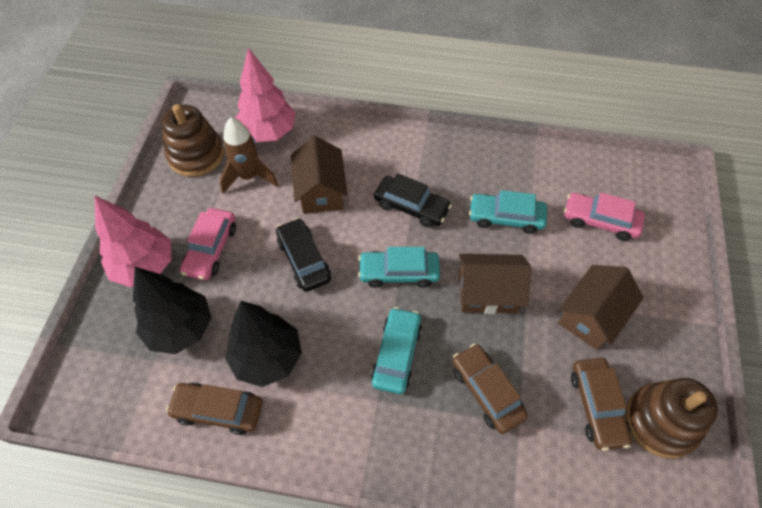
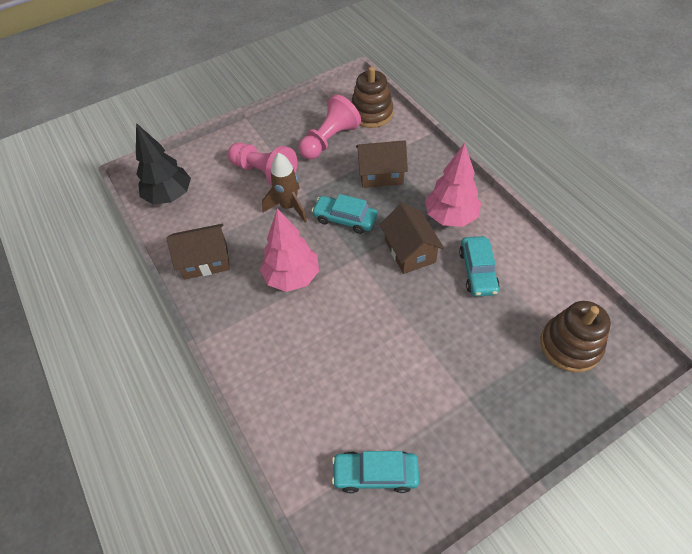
black car: [276,218,331,292] [374,173,452,228] = 2 -> none = 0
black tree: [133,267,211,354] [225,301,302,387] = 2 -> [136,123,191,204] = 1
brown car: [166,382,263,435] [452,343,528,434] [571,358,632,451] = 3 -> none = 0
pink car: [180,208,236,280] [564,193,645,241] = 2 -> none = 0
pink pawn: none = 0 -> [227,143,297,186] [298,94,361,160] = 2

